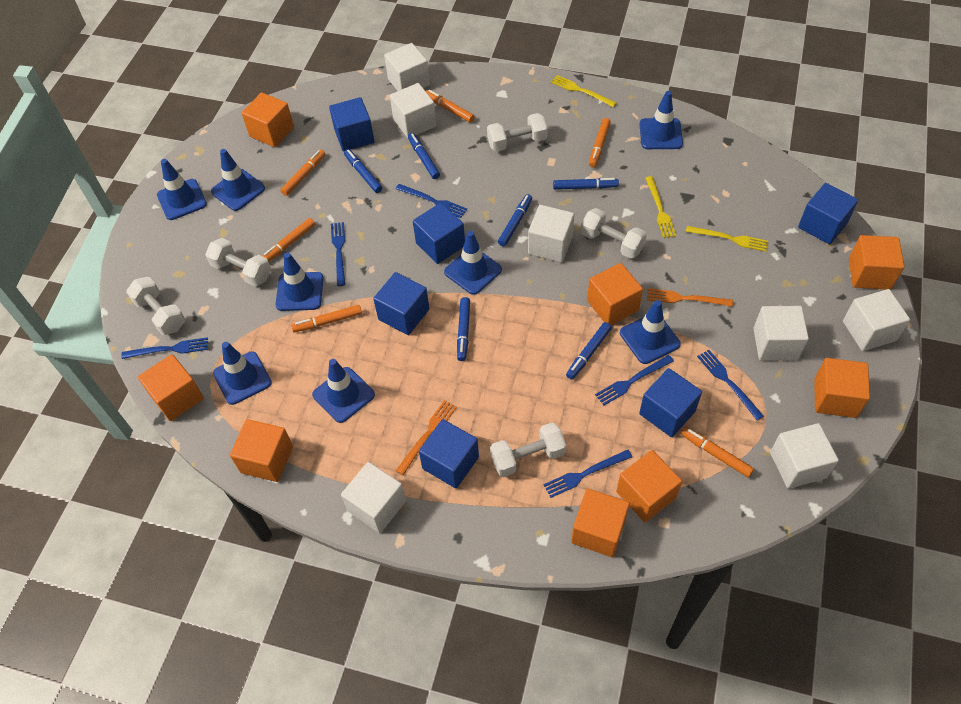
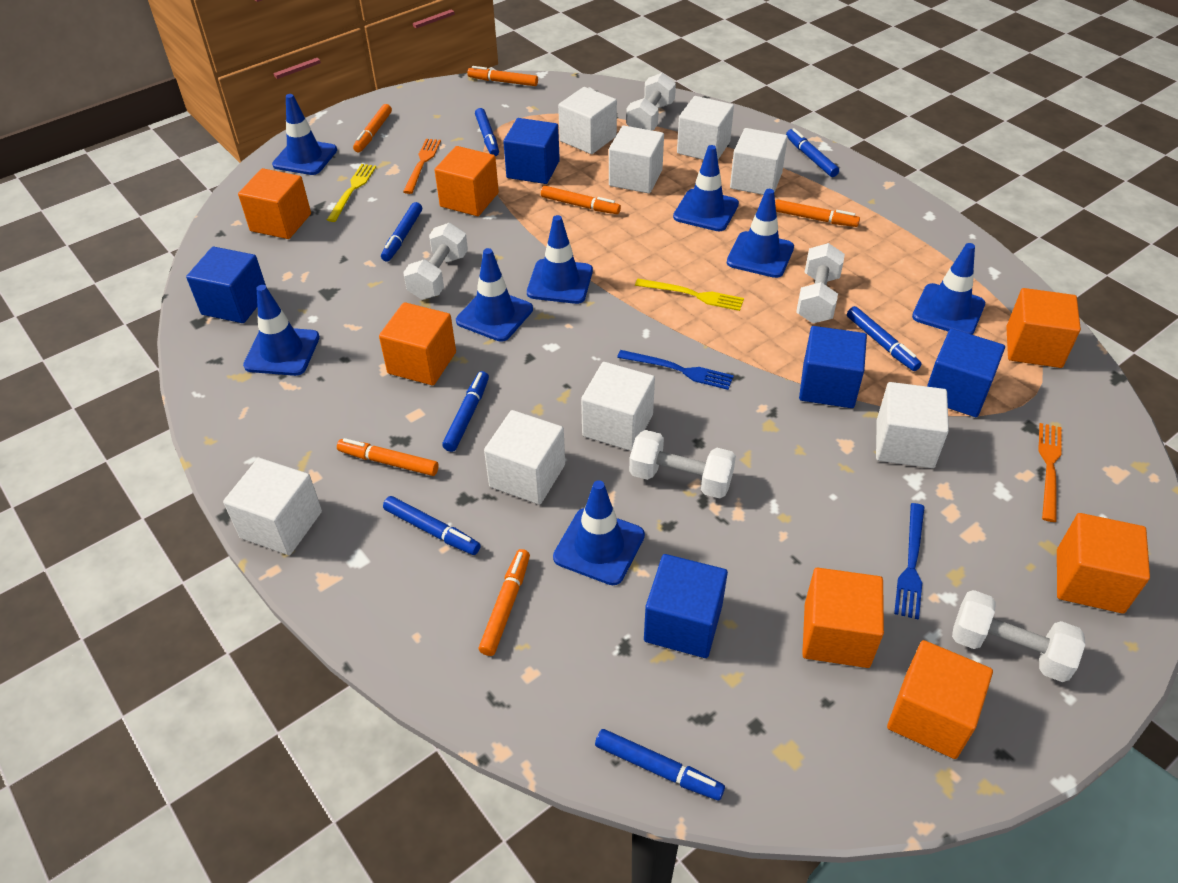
blue cube: [329,97,374,152] [373,272,429,335] [413,203,465,264] [419,419,479,489] [639,368,702,437] [798,183,858,244] = 6 -> [186,247,266,323] [503,118,560,184] [644,554,728,658] [799,326,867,408] [927,329,1005,417] = 5
blue fork: [121,337,208,359] [331,222,345,286] [396,184,467,218] [544,450,632,498] [595,355,674,406] [697,350,764,420] = 6 -> [617,350,734,390] [894,503,925,620] = 2
blue marker: [344,149,382,193] [408,133,440,179] [457,297,470,361] [498,194,532,247] [553,178,619,190] [566,322,612,379] = 6 -> [381,202,422,261] [383,496,481,555] [442,371,489,452] [475,108,499,156] [595,729,725,801] [786,128,839,177] [847,306,922,371] = 7
orange cube: [138,354,204,421] [230,419,293,482] [242,92,294,147] [571,488,630,557] [587,263,643,325] [616,450,682,522] [814,358,870,418] [849,235,904,290] = 8 -> [238,168,311,239] [379,302,456,385] [435,146,499,216] [802,567,884,668] [887,640,993,759] [1006,288,1081,368] [1057,513,1150,614] = 7
white cube: [341,462,406,533] [384,43,430,91] [390,83,436,138] [528,205,574,262] [753,306,809,360] [770,423,839,489] [843,289,910,351] = 7 -> [223,458,322,555] [484,410,565,505] [558,87,617,154] [581,362,655,451] [609,126,664,193] [677,96,734,160] [730,128,788,195] [876,382,949,468] = 8
yellow fork: [551,75,617,107] [645,176,676,238] [686,226,768,252] = 3 -> [327,164,376,222] [635,279,744,311] = 2

